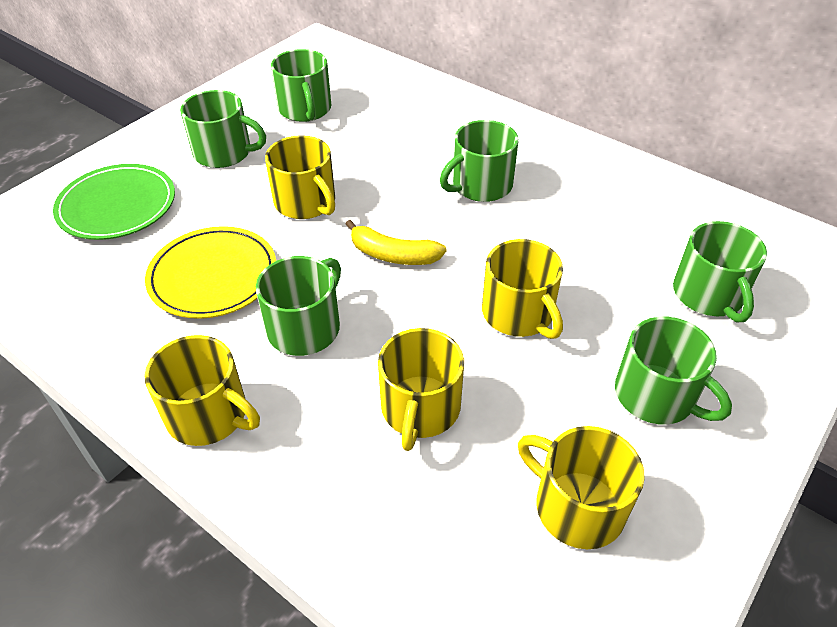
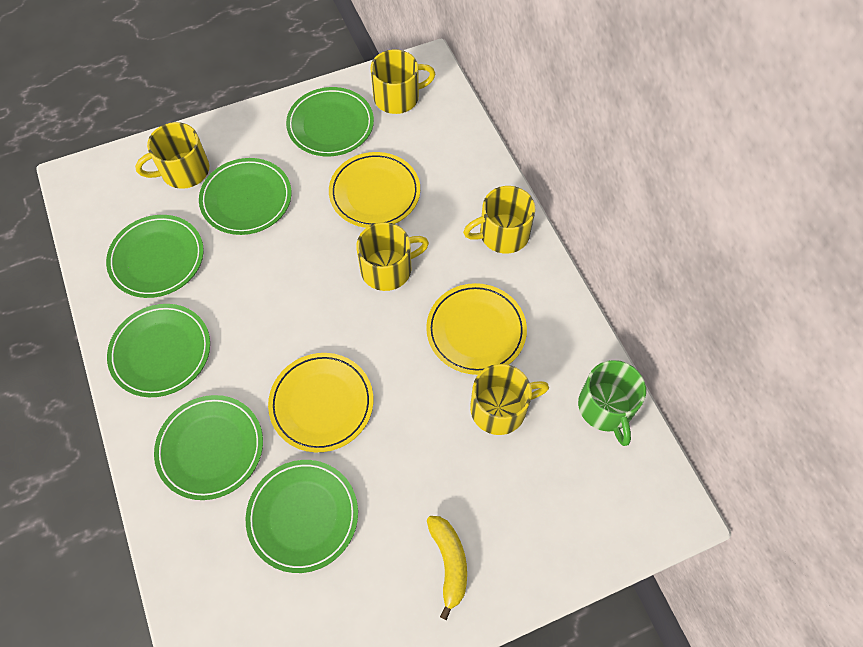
green mug: [180,90,266,168] [256,256,341,356] [271,49,331,122] [440,120,519,202] [615,317,732,425] [673,221,767,322] = 6 -> [578,360,646,446] = 1
green plate: [53,164,175,240] = 1 -> [106,215,204,298] [107,304,210,397] [154,395,263,500] [199,158,291,235] [245,460,358,573] [286,87,374,156] = 6
yellow plate: [145,226,276,319] = 1 -> [268,353,373,452] [329,152,420,228] [426,283,527,375] = 3

